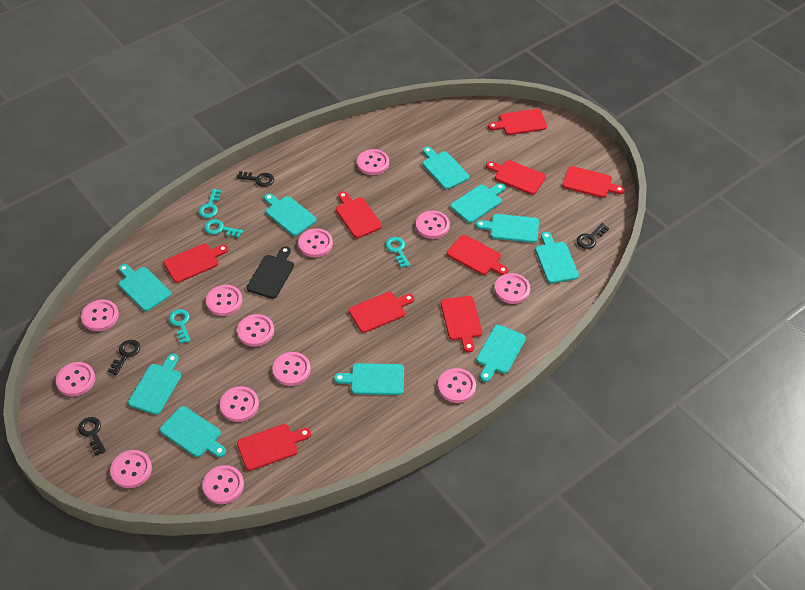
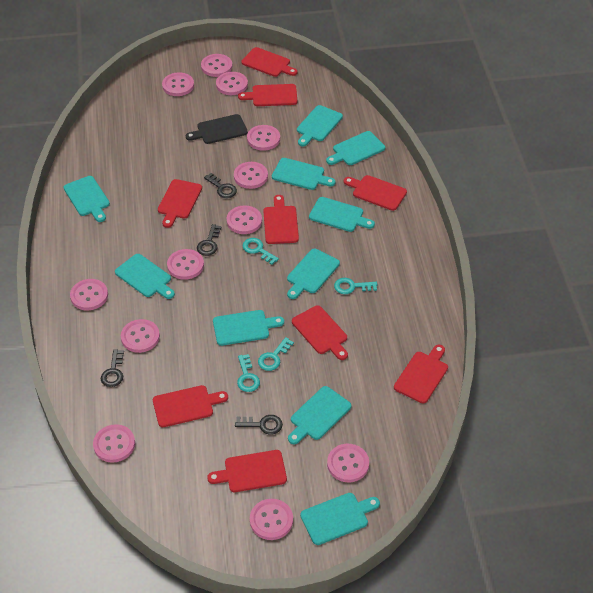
pink button: [56,362,95,396] [81,299,119,331] [110,450,152,488] [202,465,244,504] [206,285,243,316] [220,386,259,422] [237,314,274,347] [273,352,311,386] [298,228,333,257] [357,149,389,175] [416,211,450,239] [438,368,476,403] [494,273,530,304] = 13 -> [70,279,108,310] [93,424,135,463] [121,319,160,353] [162,72,194,96] [167,249,204,280] [201,54,232,77] [216,72,248,95] [227,206,262,234] [234,162,268,189] [247,125,280,151] [250,499,293,540] [327,444,369,482] = 12

